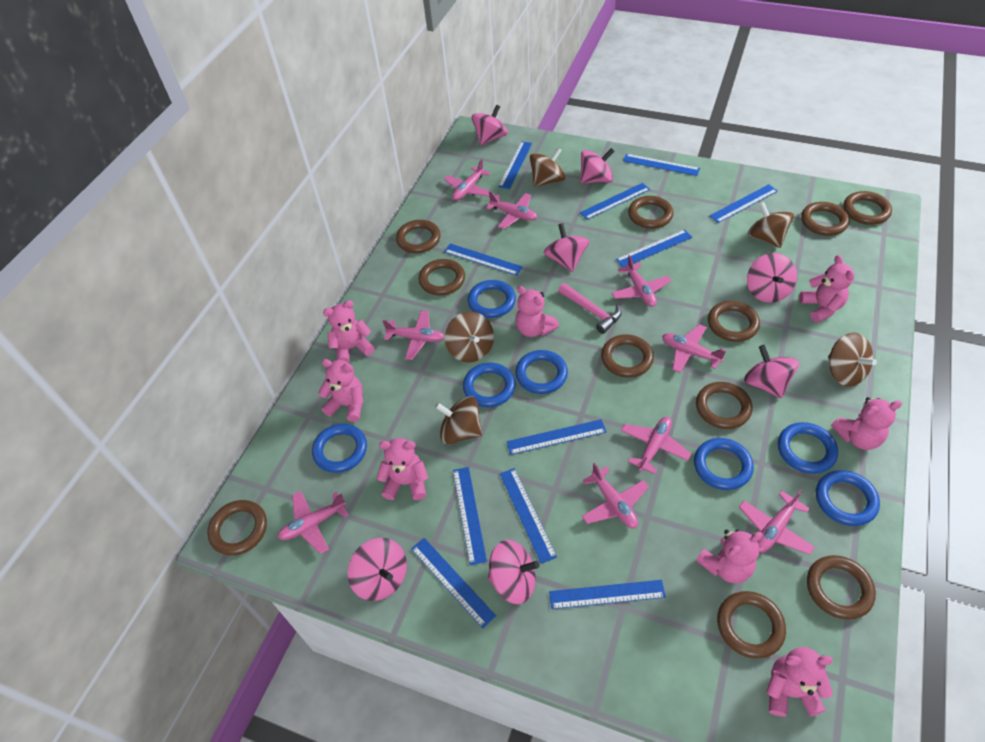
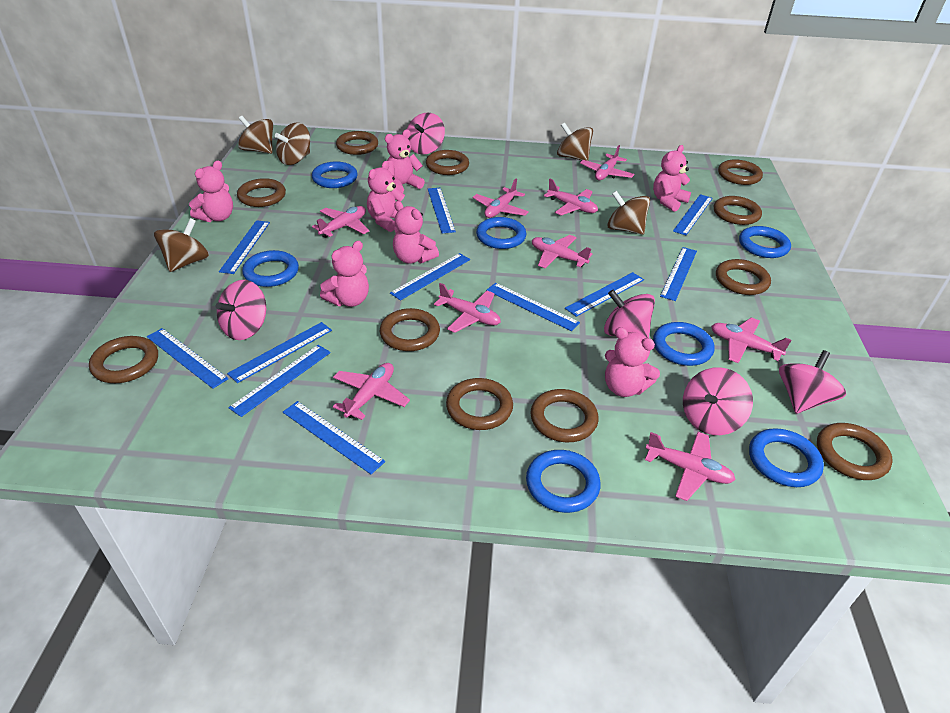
pink hammer: [558,283,622,334] = 1 -> none = 0
pink spinning top: [348,538,407,601] [472,105,508,145] [488,540,540,604] [544,223,589,272] [580,148,614,184] [744,345,799,398] [747,253,797,303] = 7 -> [216,280,266,340] [407,112,445,154] [604,290,655,338] [683,367,753,435] [779,350,846,414] = 5
pink teddy bear: [318,359,364,422] [323,300,374,363] [376,438,429,500] [515,286,559,337] [696,529,763,583] [766,647,833,717] [799,255,854,323] [831,397,902,450] = 8 -> [189,160,233,222] [320,241,369,307] [367,161,405,232] [385,130,425,193] [393,201,439,264] [605,327,660,397] [653,145,691,212] = 7

